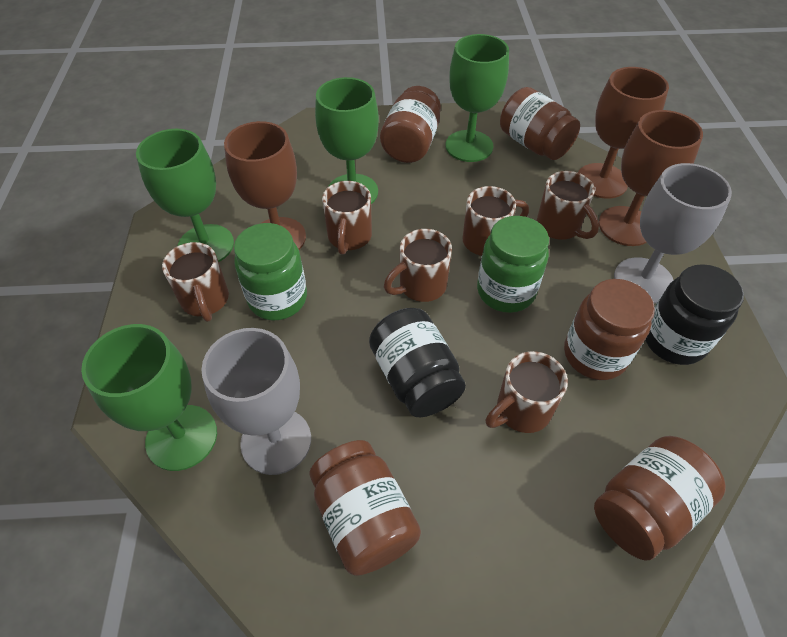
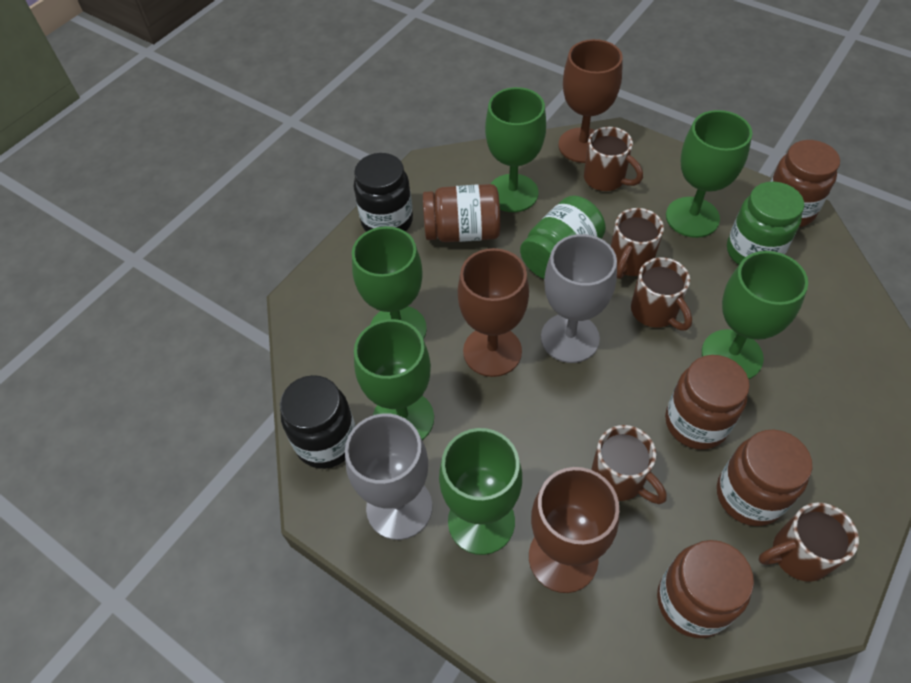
brown mug: [162,242,229,322] [322,181,372,255] [384,229,452,302] [462,186,529,256] [486,351,568,433] [537,171,599,240] = 6 -> [584,127,643,191] [591,425,667,504] [611,208,664,279] [631,257,692,331] [759,503,859,582] = 5
green goblet: [81,324,217,471] [136,129,234,262] [315,77,379,204] [445,34,509,162] = 4 -> [352,226,427,340] [354,319,434,440] [439,428,522,555] [485,87,546,212] [666,110,752,238] [702,251,808,379] = 6

